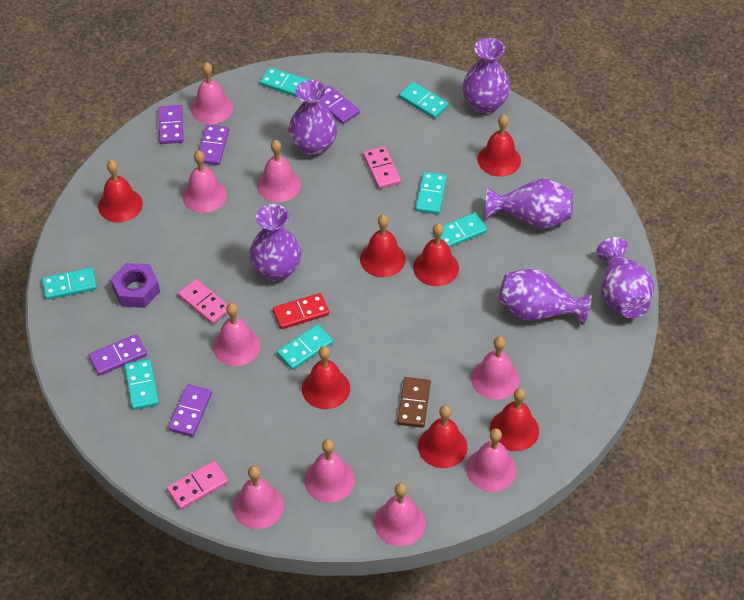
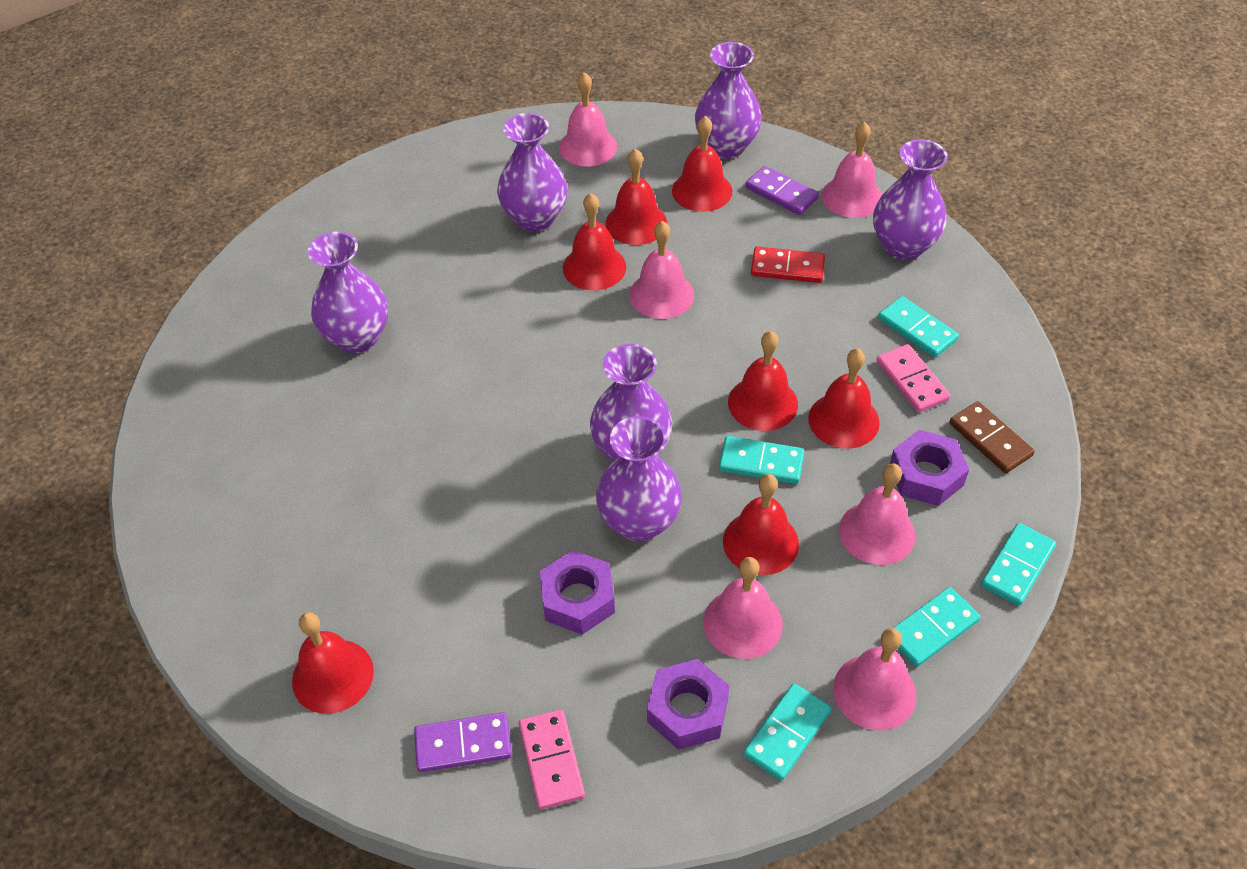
pink bell: [182,150,227,213] [191,62,233,124] [213,303,261,366] [233,466,284,529] [257,140,301,202] [304,439,355,503] [374,483,426,546] [466,428,516,492] [471,336,519,400] = 9 -> [559,72,617,167] [629,221,694,319] [703,557,783,659] [821,122,882,218] [833,628,917,731] [839,463,915,565] = 6
pink domino: [167,461,229,510] [178,279,228,324] [363,146,401,189] = 3 -> [519,710,585,809] [876,344,950,413] = 2
purple domino: [89,334,147,376] [158,105,184,144] [168,384,212,437] [199,125,229,165] [320,85,360,124] = 5 -> [414,712,512,772] [746,166,819,215] = 2
purple nut: [111,263,160,308] = 1 -> [540,550,615,634] [647,659,730,750] [890,430,969,506] = 3
turquoise domino: [42,268,97,300] [124,359,159,410] [260,67,309,97] [277,324,333,370] [399,82,449,119] [415,172,447,214] [433,213,487,248] = 7 -> [719,436,804,484] [743,683,831,781] [878,296,959,358] [893,587,980,667] [981,523,1056,606] = 5

